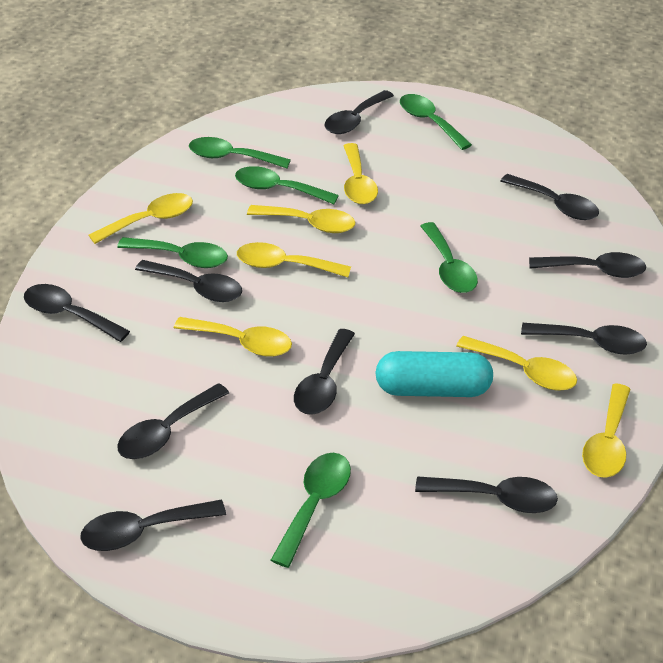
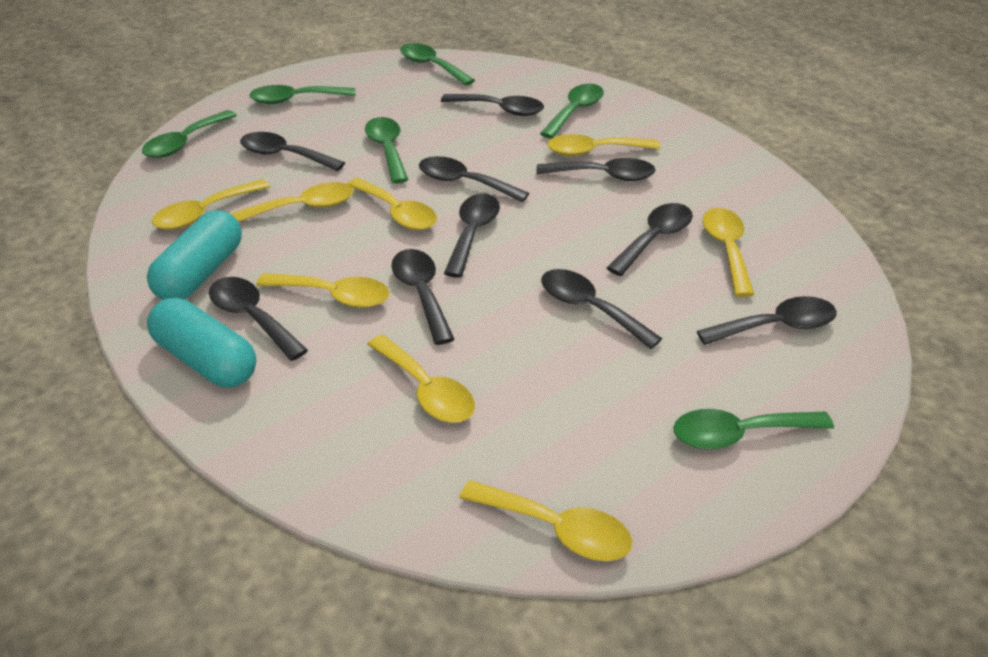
turquoise capsule: [376,351,493,397] = 1 -> [147,210,242,300] [147,298,256,388] = 2
yellow spoon: [89,193,193,244] [174,317,292,357] [237,242,351,277] [247,205,355,233] [344,143,378,204] [456,336,577,391] [582,384,630,478] = 7 -> [152,179,270,230] [230,182,353,222] [256,273,390,308] [347,178,437,230] [367,334,475,423] [459,480,633,561] [547,134,660,156] [702,208,754,297] = 8

